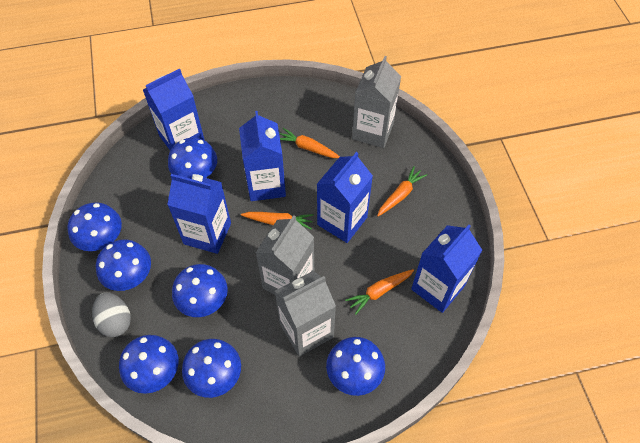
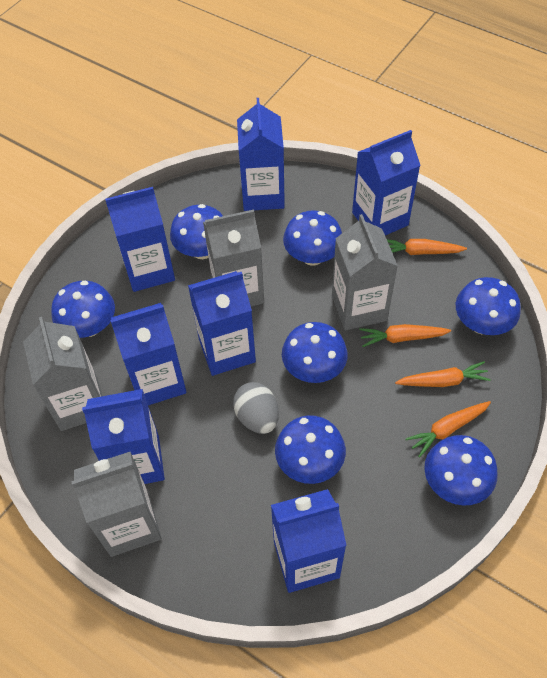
blue carton: [143,68,204,150] [167,172,231,254] [239,111,286,201] [317,152,373,243] [411,225,482,313] = 5 -> [82,389,165,484] [105,187,175,292] [110,303,187,405] [188,271,256,376] [237,98,285,211] [271,489,347,593] [352,130,421,235] = 7
grey carton: [256,215,314,295] [275,271,336,357] [352,56,401,148] = 3 -> [23,317,102,431] [71,452,162,557] [203,210,264,306] [332,214,398,330] = 4

